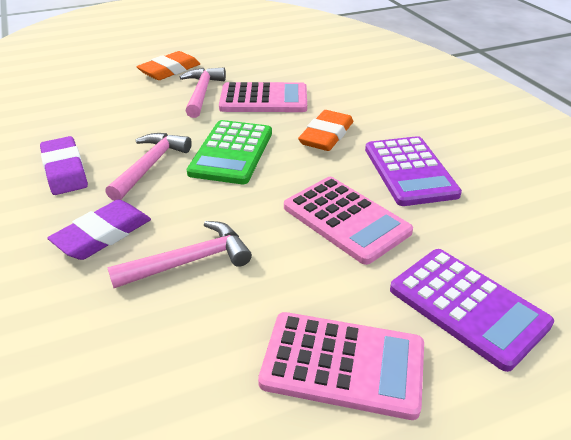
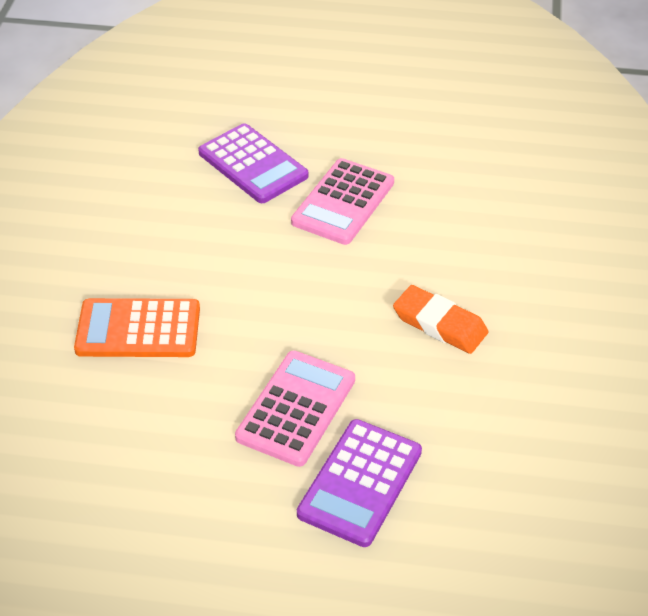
green calculator: [187,120,272,184] = 1 -> none = 0
orange calculator: none = 0 -> [74,298,200,357] = 1
orange eraser: [136,51,200,80] [298,110,353,151] = 2 -> [393,285,488,354] = 1
pink calculator: [219,82,307,112] [258,312,424,420] [284,177,413,265] = 3 -> [235,351,355,467] [291,158,394,245] = 2
pink hammer: [105,133,192,201] [107,221,252,288] [180,67,226,118] = 3 -> none = 0
purple eraser: [40,136,88,195] [47,200,151,260] = 2 -> none = 0

